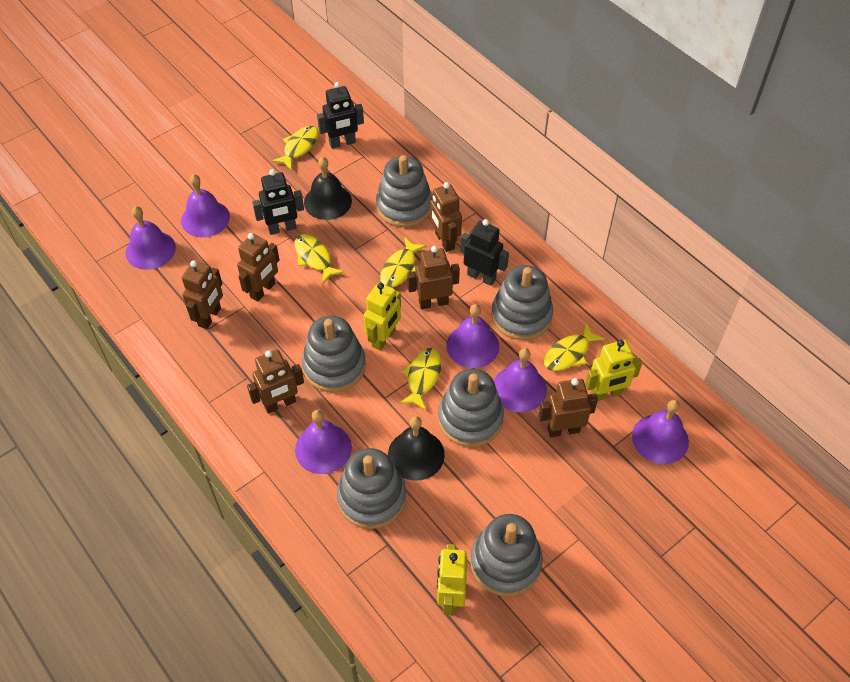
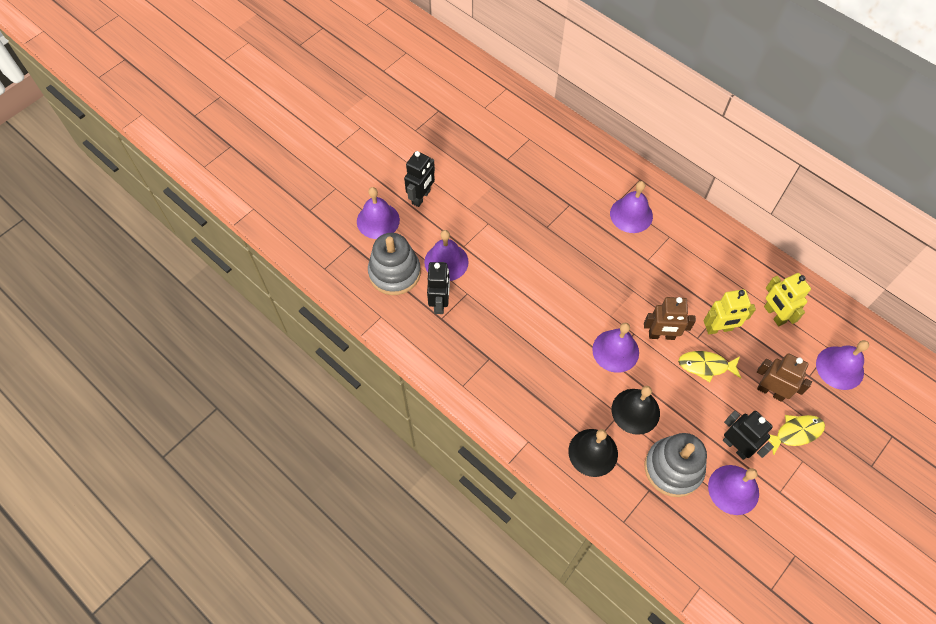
brown robot: [182,260,223,329] [237,233,280,302] [247,350,304,414] [407,246,460,309] [430,182,462,252] [539,378,598,437] = 6 -> [644,297,696,340] [757,353,812,402] = 2
grey stacking toy: [302,316,366,393] [337,448,406,529] [376,155,432,227] [438,369,504,447] [470,514,543,597] [491,265,553,340] = 6 -> [368,233,421,295] [645,433,707,497] = 2
yellow fish: [272,126,319,170] [294,234,344,283] [380,237,427,288] [399,348,441,410] [544,323,605,371] = 5 -> [678,351,741,382] [769,415,825,456] = 2
yellow robot: [363,282,401,351] [437,544,467,615] [585,340,642,401] = 3 -> [703,289,756,334] [764,273,811,326] = 2

